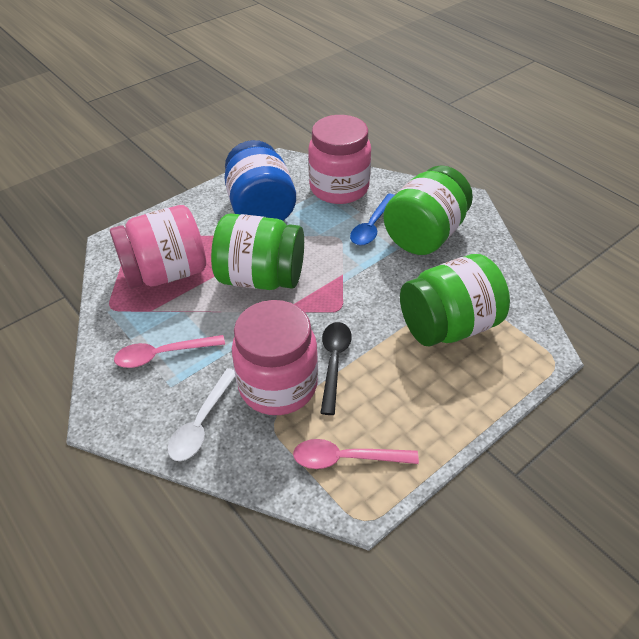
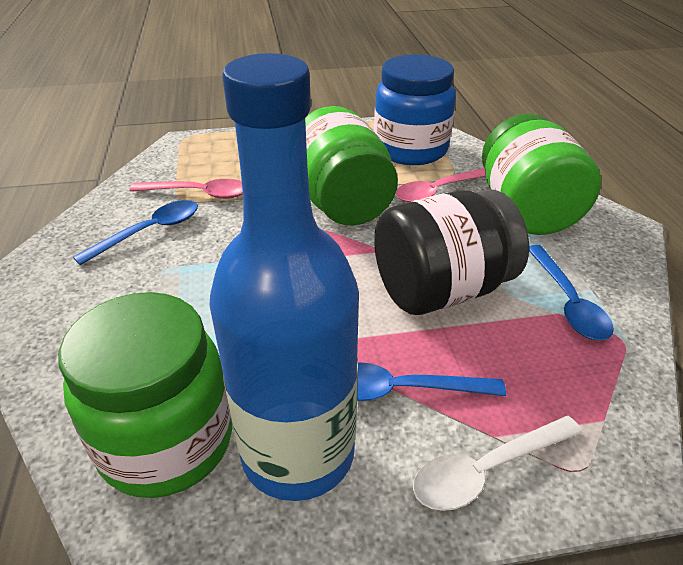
black jar: none = 0 -> [374,190,529,315] = 1
black spoon: [321,322,352,415] = 1 -> none = 0
blue bottle: none = 0 -> [209,53,359,501] = 1
blue spoon: [350,194,394,246] = 1 -> [73,200,198,265] [357,362,506,401] [529,245,614,340] = 3
pink jar: [110,205,206,289] [232,300,318,415] [308,115,371,204] = 3 -> none = 0

